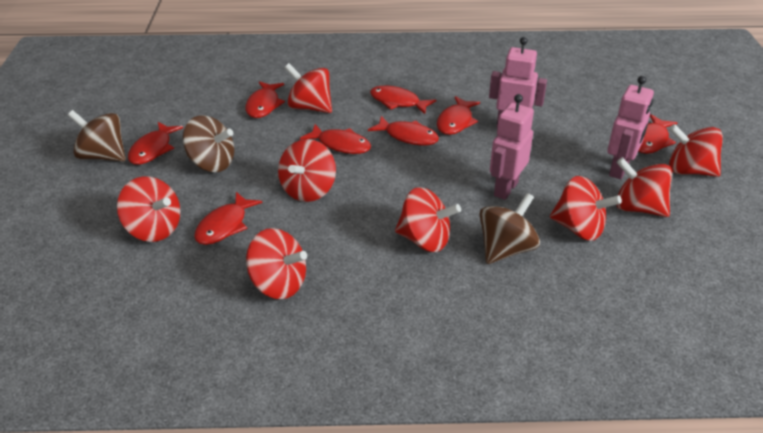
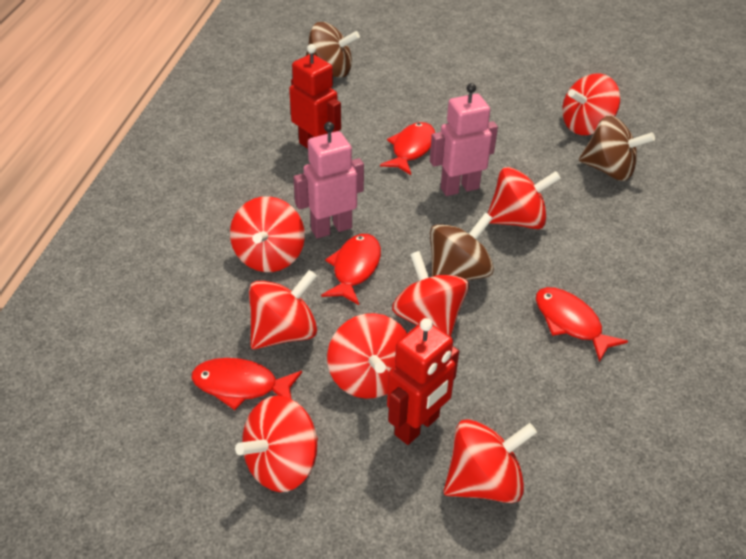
pink robot: [489,37,547,127] [490,94,534,200] [607,76,654,179] = 3 -> [293,122,364,239] [430,83,498,196] = 2
red fish: [128,122,183,165] [194,192,262,245] [245,81,285,118] [300,124,371,154] [368,116,439,145] [370,86,436,114] [437,96,480,135] [638,114,677,154] = 8 -> [191,358,302,410] [321,234,381,305] [380,122,435,175] [536,287,628,362] = 4
red robot: none = 0 -> [289,44,341,149] [387,318,459,445] = 2

